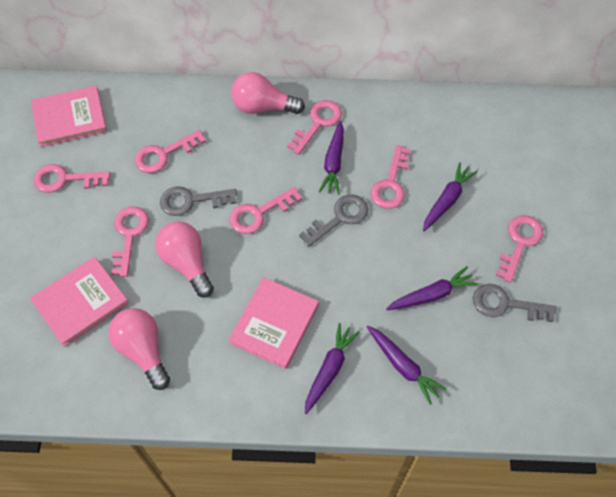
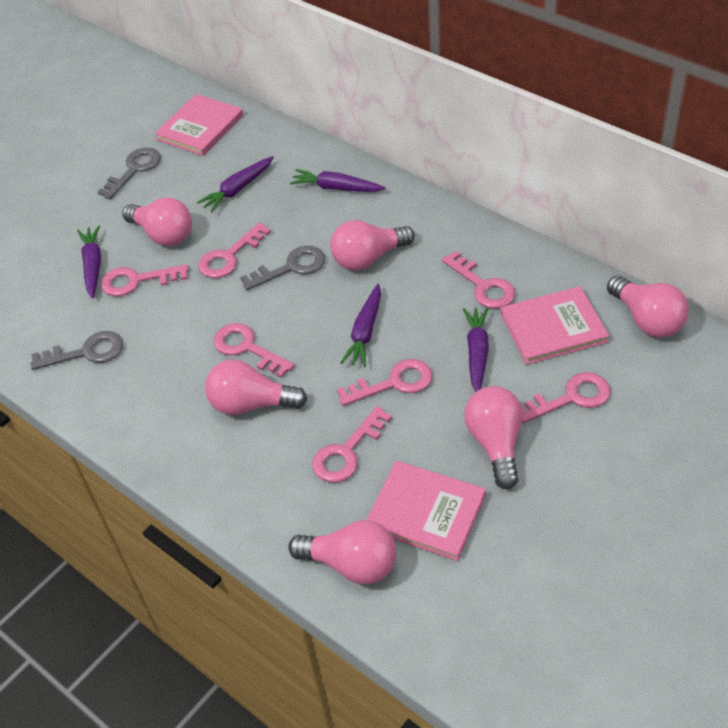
pink light bulb: [108,308,170,390] [155,221,214,298] [231,72,305,114] = 3 -> [122,197,192,246] [205,359,307,415] [288,520,396,584] [330,220,415,271] [464,386,523,489] [607,276,689,338] = 6

